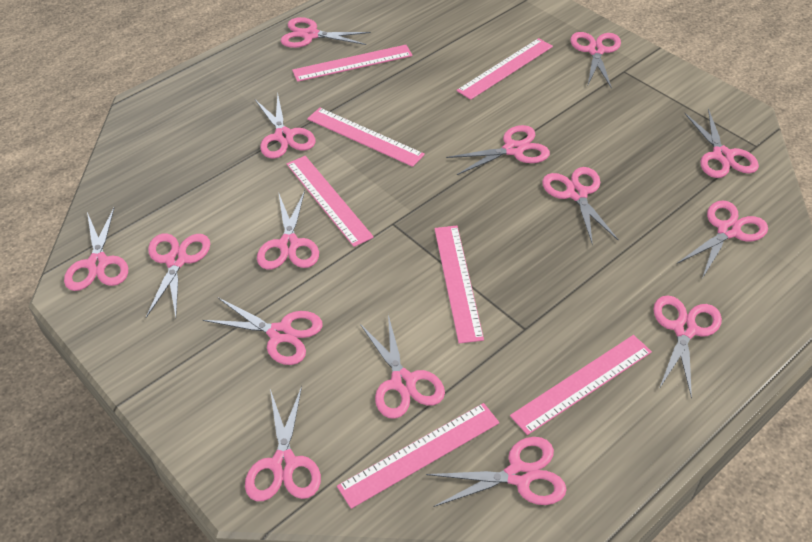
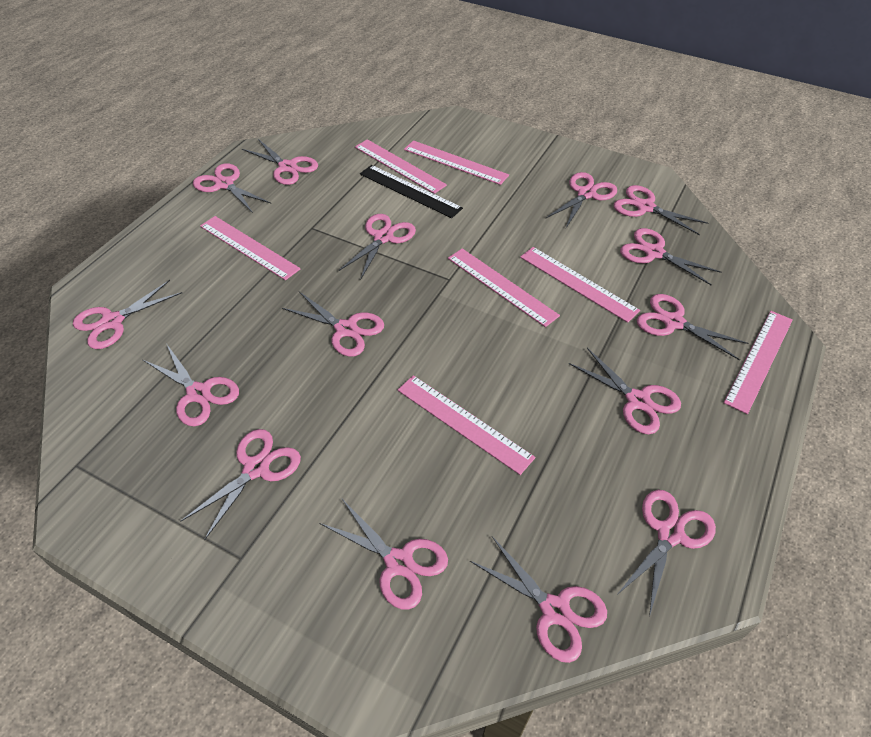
black ruler: none = 0 -> [360,165,463,218] = 1

